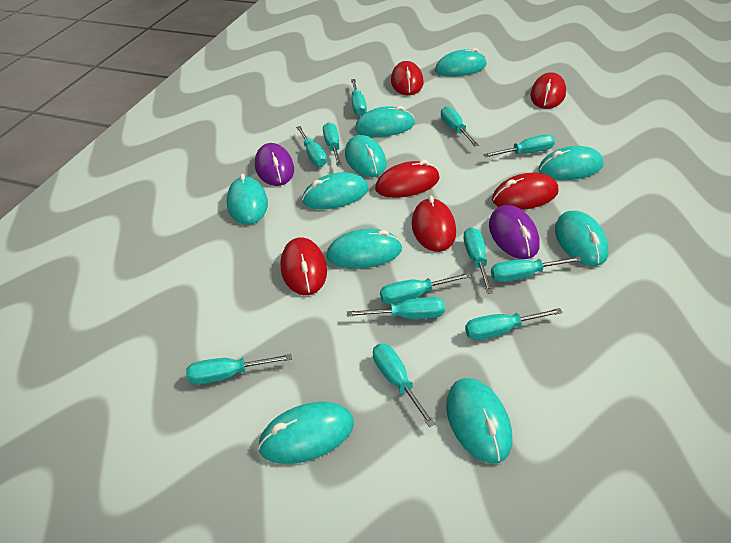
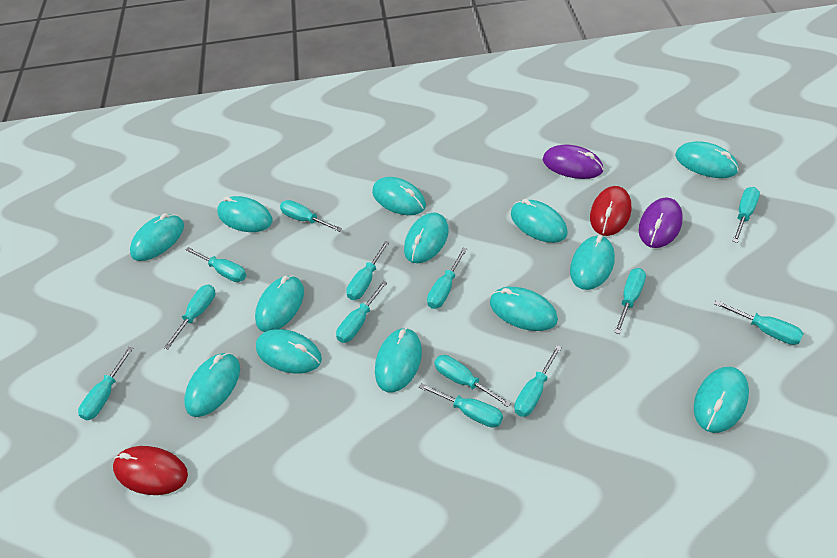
red mouse: [281,237,327,295] [375,160,440,198] [391,61,424,96] [412,196,456,252] [492,173,559,210] [530,72,566,109] = 6 -> [113,446,188,495] [590,186,631,236] = 2
turquoise mouse: [227,173,268,225] [258,402,354,464] [302,172,369,209] [326,229,402,269] [345,135,387,177] [355,106,415,137] [435,48,487,77] [446,378,512,464] [538,146,604,180] [555,211,609,266] = 10 -> [130,213,184,261] [184,353,240,417] [217,196,272,232] [255,275,304,332] [256,329,322,374] [372,177,426,215] [375,328,422,392] [404,213,449,263] [490,287,558,331] [511,199,568,243] [570,235,615,290] [675,141,739,178] [694,367,749,433] = 13
turquoise screwdriver: [186,354,292,385] [296,126,327,167] [323,122,342,166] [347,297,445,319] [351,79,367,116] [373,344,436,427] [380,273,472,304] [441,106,479,146] [464,227,493,294] [465,308,563,340] [483,135,555,157] [491,256,582,282] = 12 -> [78,347,133,420] [164,284,215,349] [185,247,246,282] [280,200,342,232] [336,281,388,343] [346,241,390,300] [419,383,503,428] [427,248,467,309] [434,355,511,407] [514,345,562,417] [614,268,646,334] [714,300,803,345] [732,187,760,243] = 13

